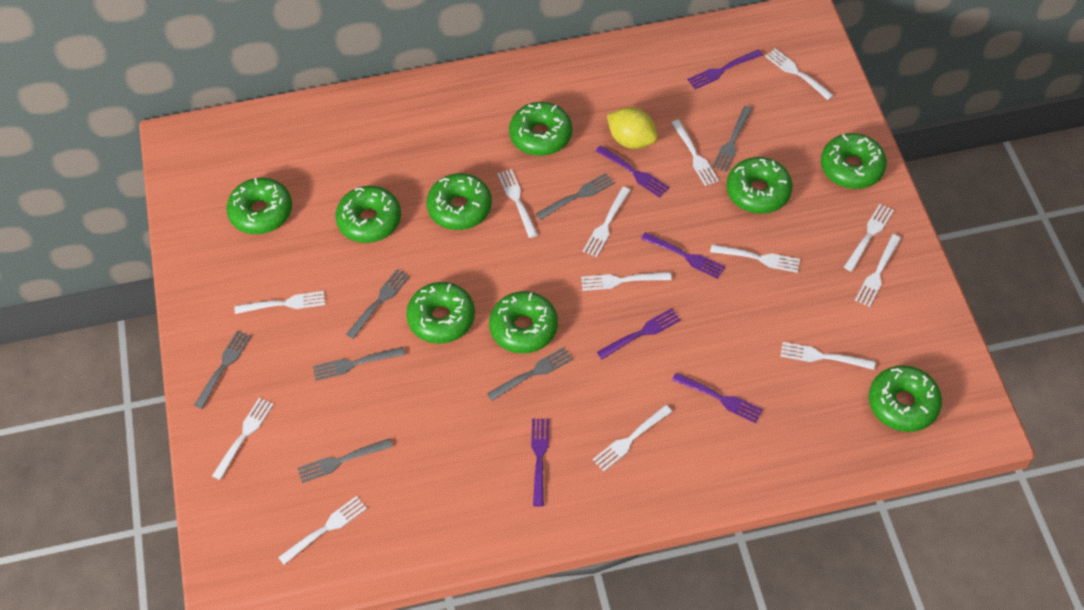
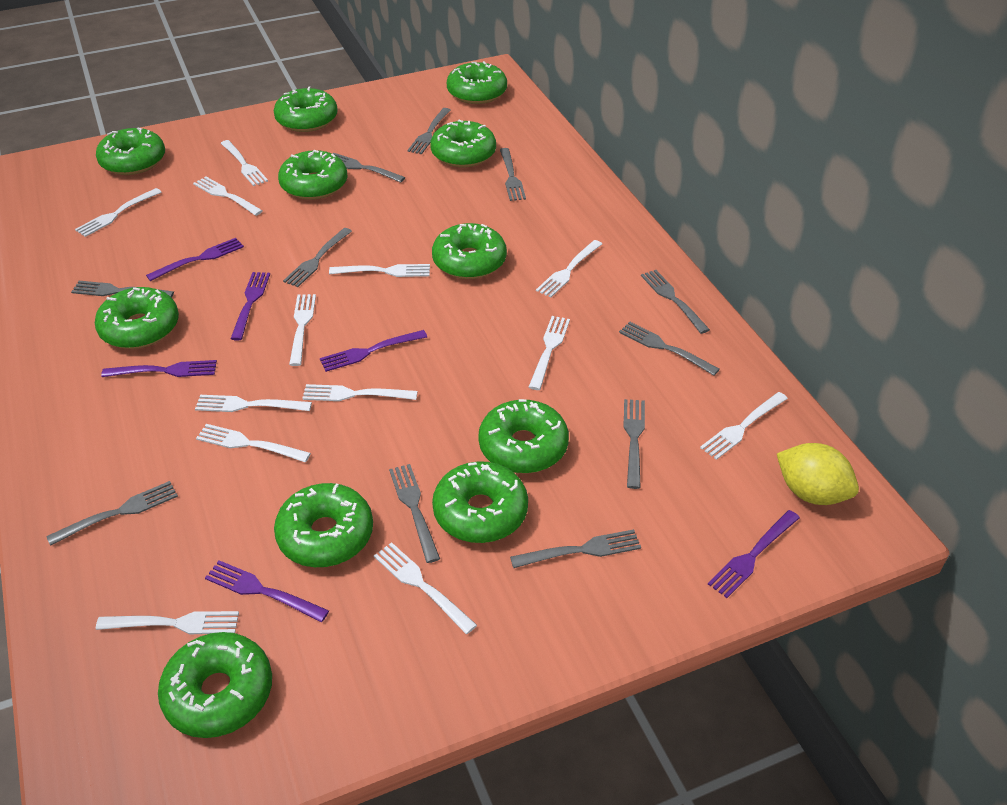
green donut: [226,178,292,234] [335,186,401,243] [406,282,475,344] [426,173,492,230] [489,291,558,354] [509,102,572,156] [727,157,792,214] [821,133,887,189] [869,365,942,432] = 9 -> [95,287,179,349] [96,128,165,175] [158,632,272,738] [274,86,338,132] [274,483,373,567] [278,150,348,200] [430,120,496,168] [432,223,507,279] [432,461,528,543] [447,61,507,104] [478,399,569,474] = 11
grey fork: [194,331,251,409] [297,438,393,483] [313,347,405,381] [346,269,410,339] [487,347,573,401] [536,173,614,220] [712,106,753,172] = 7 -> [46,481,178,546] [71,281,174,298] [283,228,352,287] [333,153,405,183] [389,464,440,563] [407,108,451,154] [500,148,526,201] [510,529,641,568] [619,322,720,376] [623,399,645,489] [641,270,710,334] = 11

